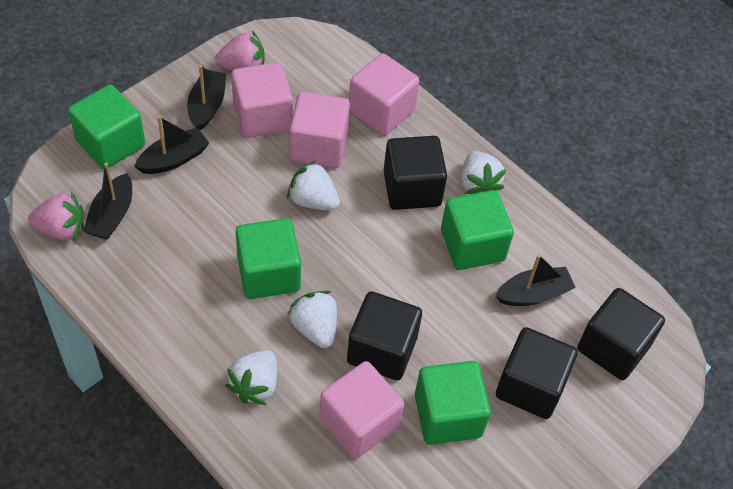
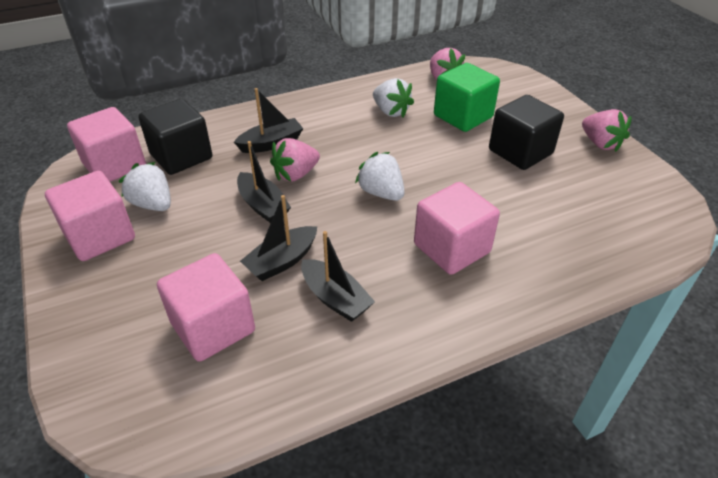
black cube: [347,291,422,380] [383,136,447,210] [496,327,578,419] [578,288,665,380] = 4 -> [138,99,212,175] [489,95,564,170] = 2
green cube: [68,85,145,169] [236,218,301,299] [415,361,491,445] [441,190,514,270] = 4 -> [434,63,500,132] = 1
pink strawberry: [28,192,84,240] [215,30,265,71] = 2 -> [270,138,320,182] [430,48,465,80] [582,109,631,152] = 3
white strawberry: [225,350,277,405] [287,160,340,210] [288,291,337,348] [461,151,506,194] = 4 -> [118,162,171,211] [355,152,405,201] [373,78,414,117] = 3

